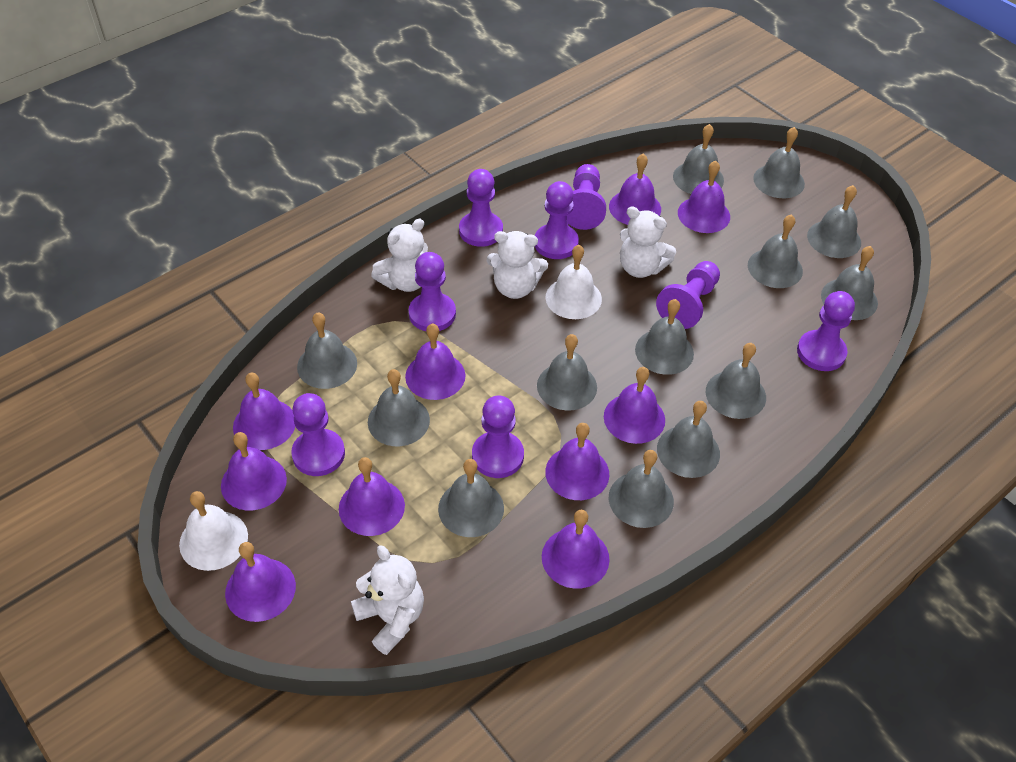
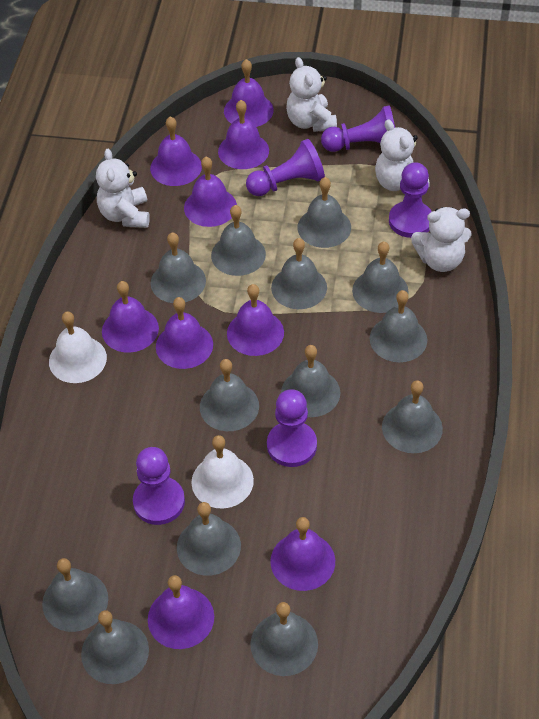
purple bell: [221,432,287,511] [225,542,296,622] [233,373,296,450] [339,457,405,536] [405,324,465,400] [542,510,610,589] [545,423,609,500] [604,367,665,444] [609,154,661,225] [678,161,730,233] = 10 -> [102,281,159,353] [148,575,214,649] [150,116,202,186] [156,297,213,369] [184,157,237,227] [218,100,269,169] [224,59,274,127] [227,284,284,356] [270,517,335,591] = 9
purple pawn: [291,393,345,476] [409,252,456,331] [459,169,503,247] [472,395,524,478] [535,181,579,259] [567,164,606,230] [656,261,720,329] [797,291,855,371] = 8 -> [133,447,185,525] [246,139,325,196] [267,389,317,467] [321,105,395,152] [389,162,432,238] = 5

